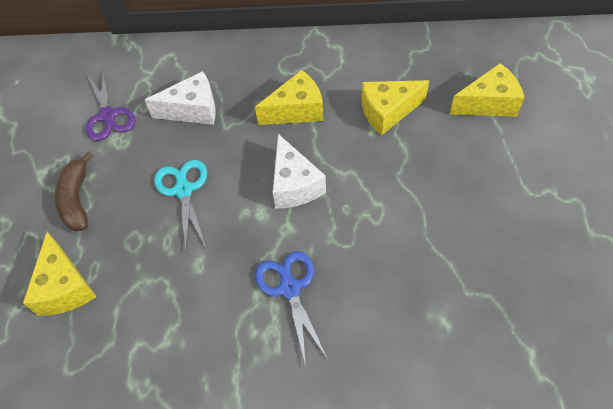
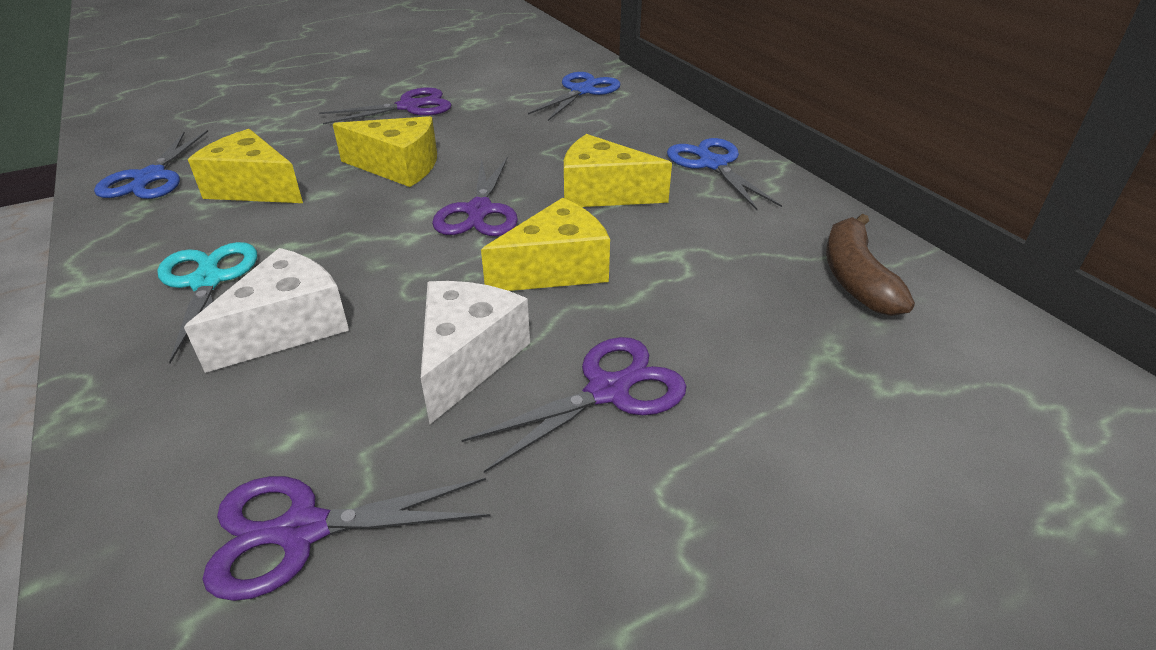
blue scissors: [255,251,328,366] = 1 -> [94,130,208,199] [528,72,620,121] [667,138,782,210] = 3
purple scissors: [86,71,135,141] = 1 -> [202,476,491,601] [319,87,452,125] [432,157,518,236] [461,337,687,473] = 4

